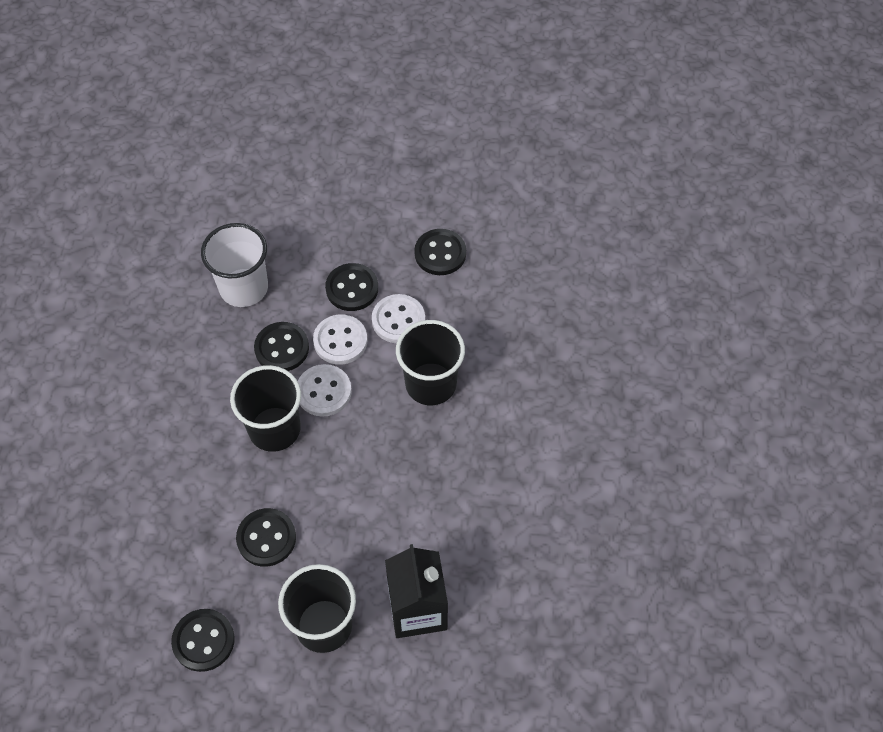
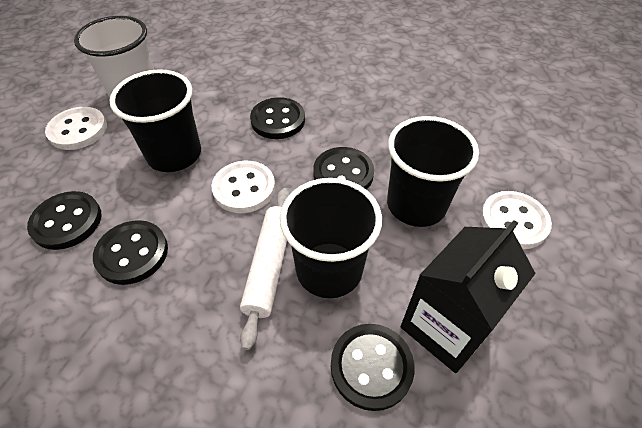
white rolling pin: none = 0 -> [240,188,290,350] = 1

